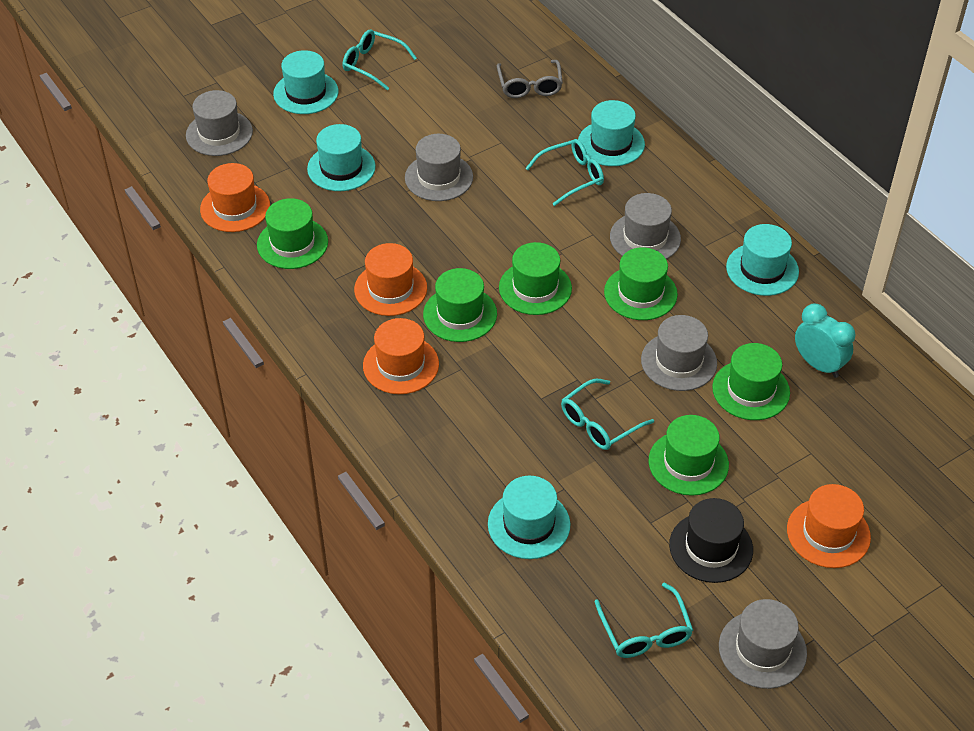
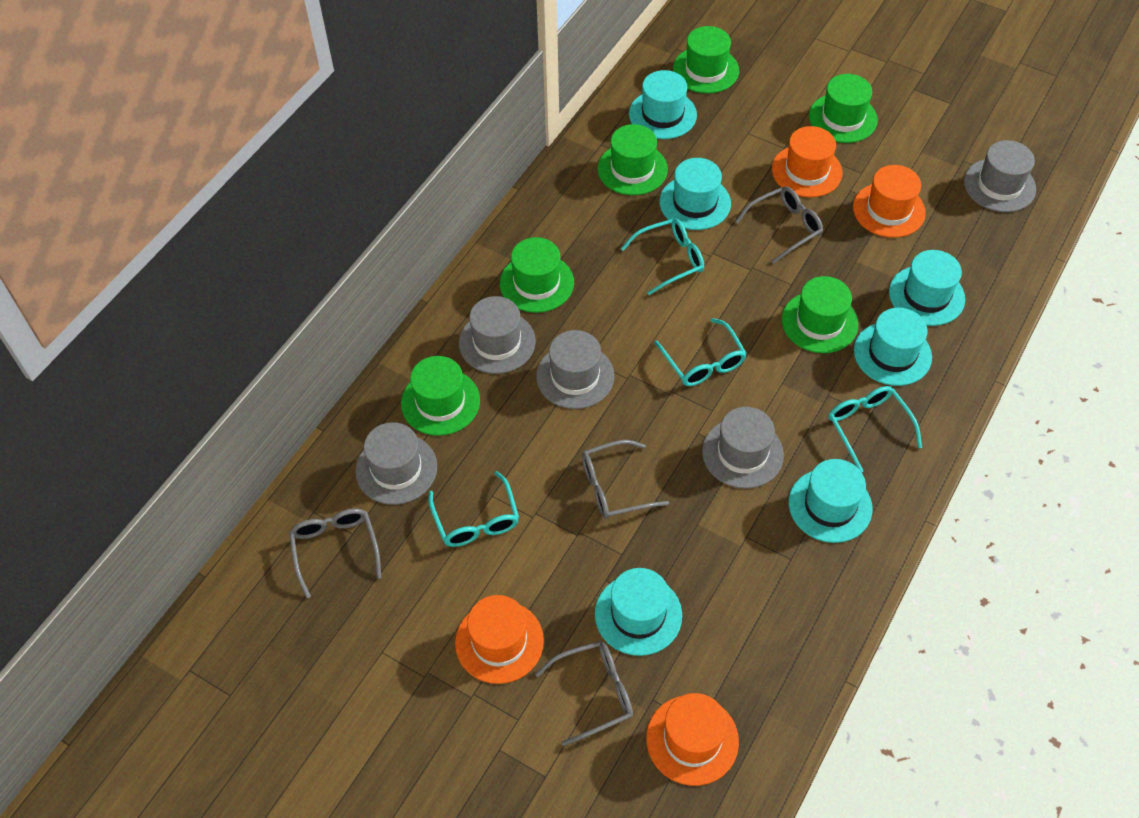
black hat: [669,498,753,583] = 1 -> none = 0
grey glasses: [497,60,563,98] = 1 -> [289,508,381,598] [535,641,633,746] [582,440,669,519] [735,186,823,264] = 4
turquoise clock: [795,304,855,378] = 1 -> none = 0
turquoise hat: [273,50,339,114] [307,124,376,191] [488,476,570,559] [578,100,645,166] [726,224,799,296] = 5 -> [595,568,682,656] [629,70,697,139] [660,158,731,230] [788,459,872,543] [854,308,932,386] [889,250,965,326] = 6

